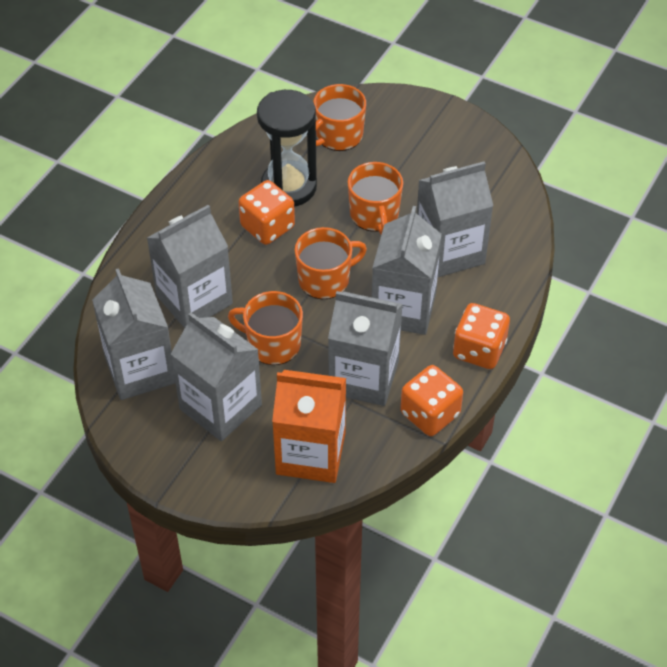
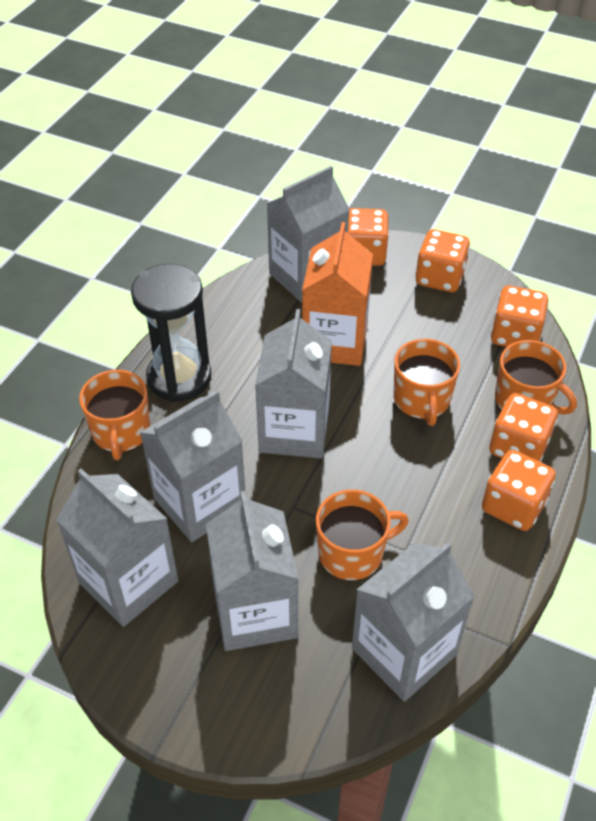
orange dice: [238,180,295,245] [400,365,463,436] [453,303,510,369] = 3 -> [348,208,389,266] [415,229,470,292] [482,450,556,531] [489,393,558,462] [491,286,549,347] = 5

